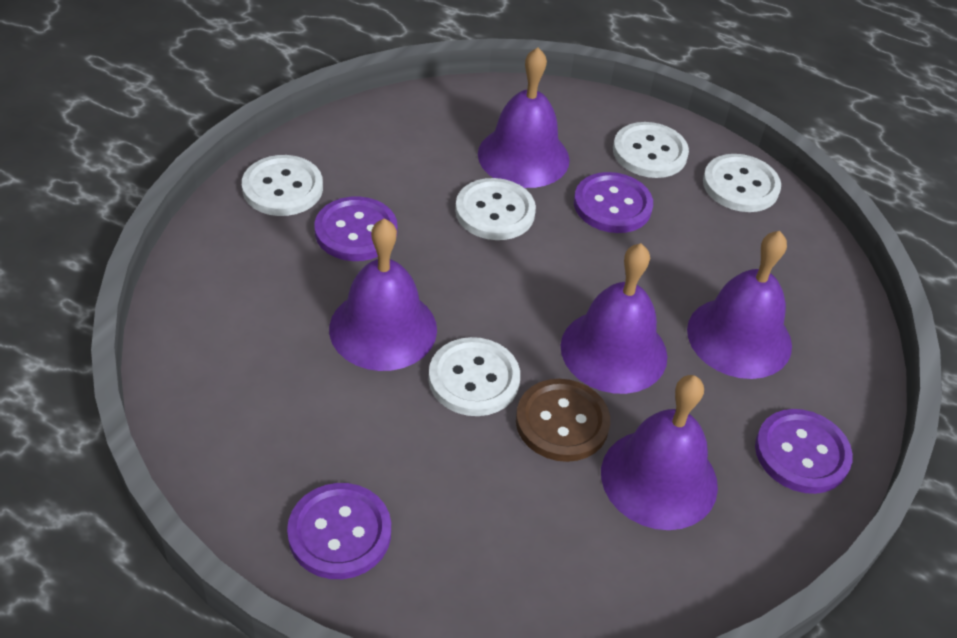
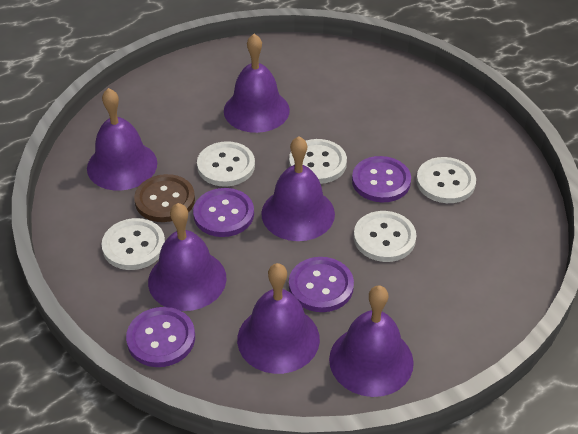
purple bell: [329,218,437,371] [478,47,570,188] [561,243,667,394] [601,375,718,530] [687,231,792,379] = 5 -> [87,88,157,190] [148,203,226,311] [224,34,290,133] [237,263,320,374] [261,136,335,241] [329,285,414,397] = 6

